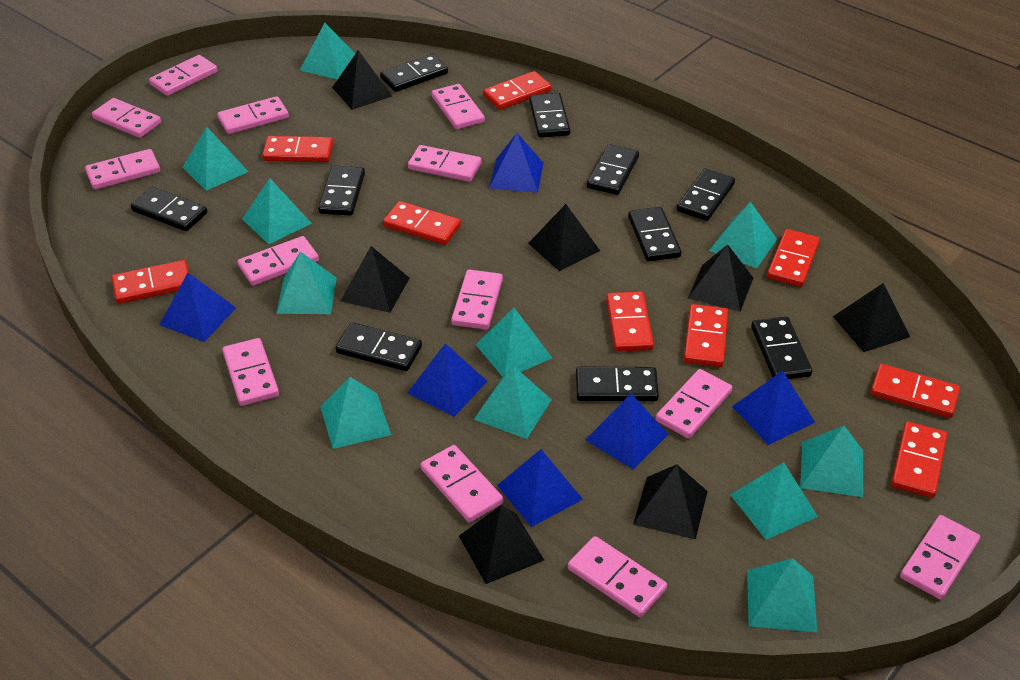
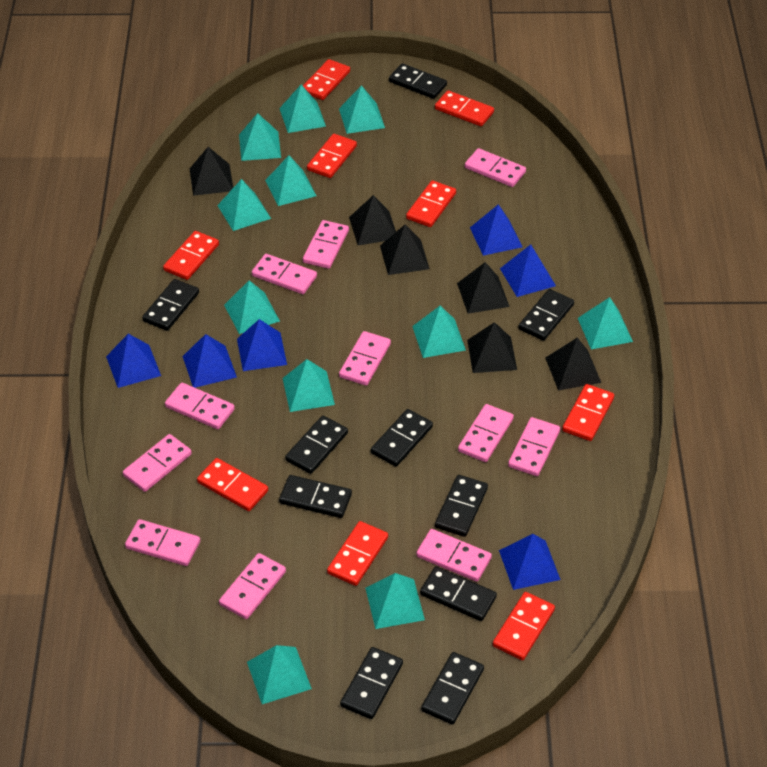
black pyramid: [332,50,392,110] [341,246,410,313] [459,505,544,584] [528,204,600,271] [633,464,708,540] [688,244,753,312] [833,283,910,352] = 7 -> [190,147,233,196] [349,195,396,245] [380,225,430,275] [457,262,510,314] [467,322,517,373] [546,338,601,391] = 6
pink domino: [85,149,160,190] [92,98,161,138] [149,55,218,96] [217,96,289,134] [222,338,279,406] [238,236,319,286] [408,145,481,182] [421,445,503,522] [432,84,485,129] [451,270,503,330] [568,536,667,617] [656,369,732,439] [900,515,980,600] = 13 -> [123,434,192,492] [125,519,200,566] [165,383,235,429] [219,553,286,619] [252,254,317,294] [303,220,349,269] [339,331,391,386] [416,529,492,582] [458,404,514,462] [465,148,526,187] [508,417,560,476] = 11

